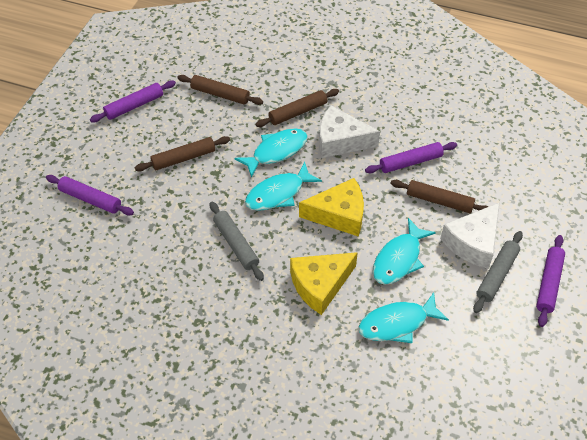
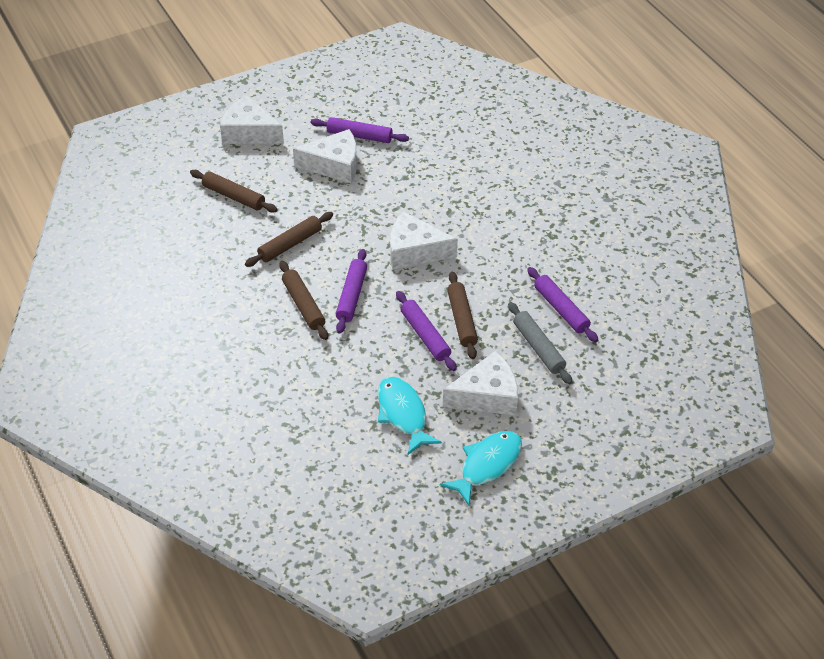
grey rolling pin: [210,202,264,281] [473,231,523,313] = 2 -> [508,302,572,384] = 1
turquoise fish: [235,128,308,178] [245,162,322,211] [358,292,449,343] [373,218,436,285] = 4 -> [378,377,442,455] [440,431,522,506] = 2
white cheese: [319,106,380,158] [440,203,500,269] = 2 -> [220,95,284,144] [293,129,357,183] [390,211,458,270] [443,351,518,416] = 4
yellow cheese: [290,252,358,315] [299,178,364,237] = 2 -> none = 0

